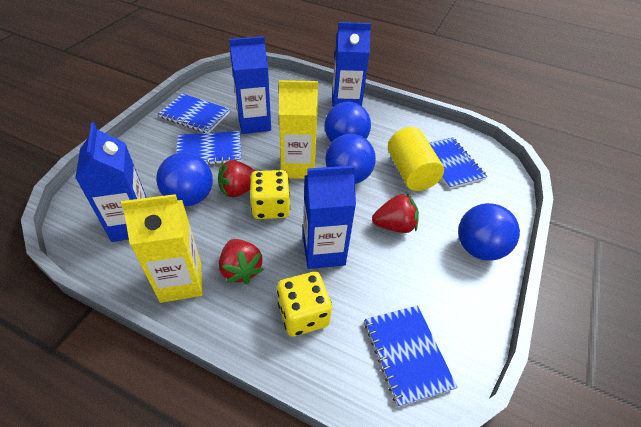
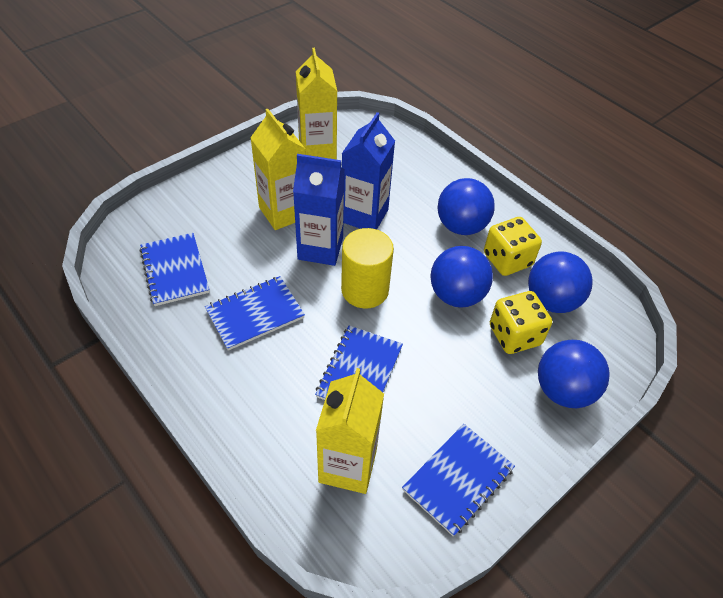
blue carton: [75,122,147,242] [229,36,271,134] [303,165,356,269] [332,22,371,107] = 4 -> [293,154,345,266] [342,112,395,230] = 2
red strawberry: [218,160,256,197] [219,239,264,284] [372,193,419,233] = 3 -> none = 0
yellow carton: [121,194,203,303] [279,80,318,179] = 2 -> [250,109,306,230] [296,48,337,160] [316,368,384,494] = 3

